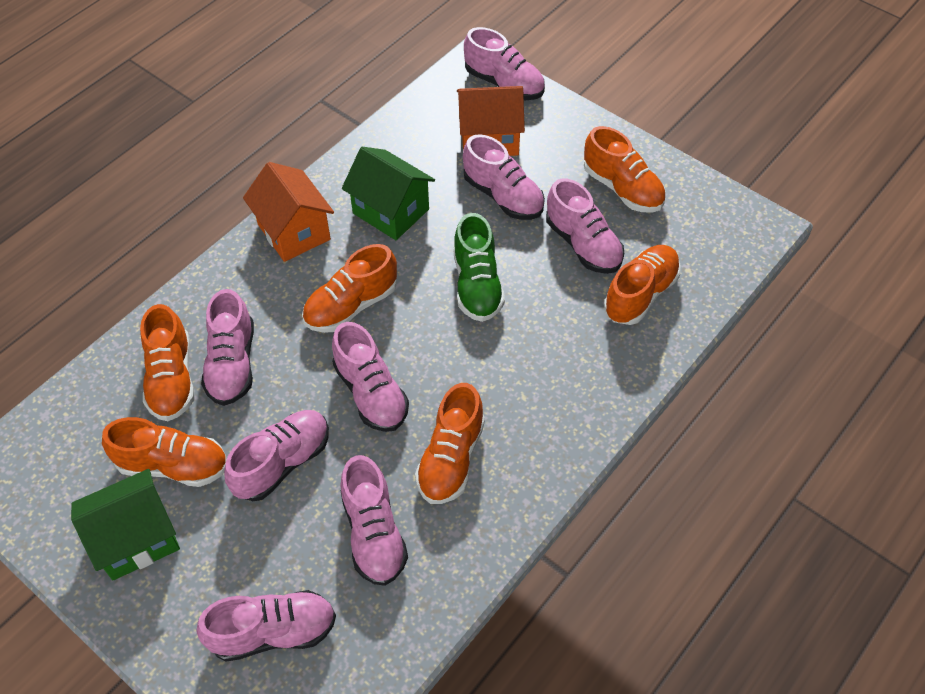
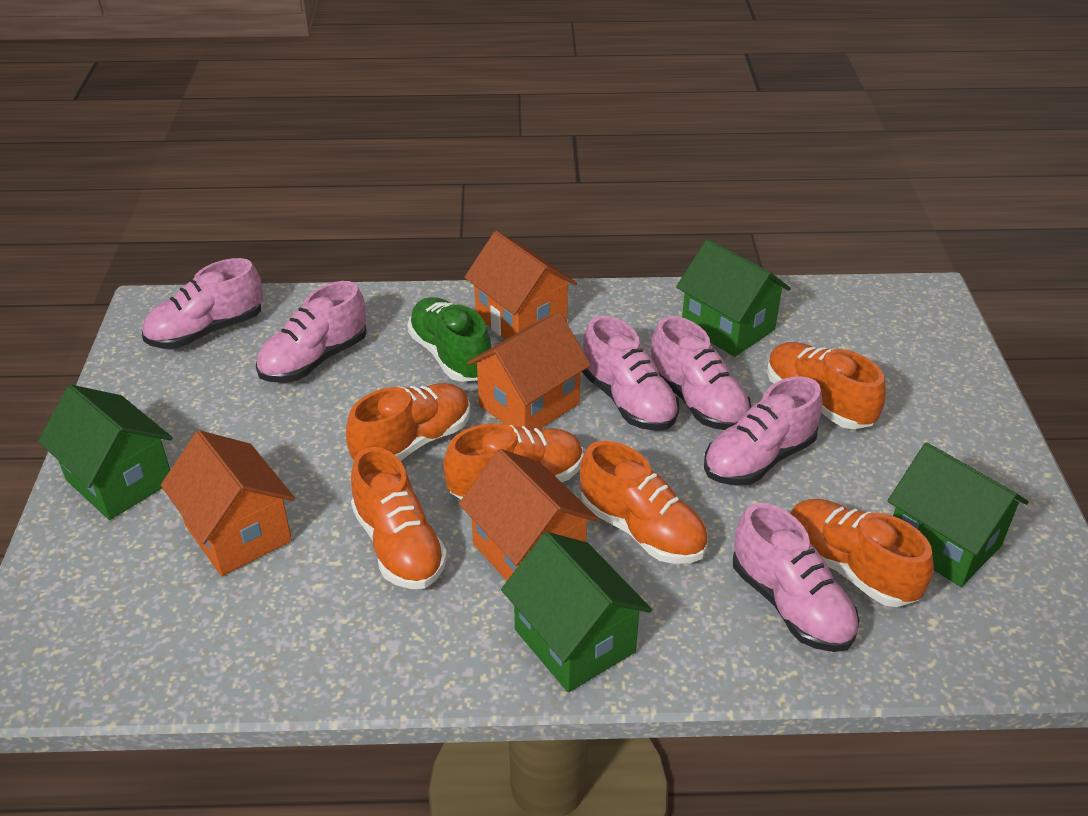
green house: [71,469,180,580] [342,147,435,240] = 2 -> [38,385,173,520] [501,532,652,692] [676,239,791,357] [888,442,1029,587] = 4
orange house: [243,162,334,262] [457,86,525,156] = 2 -> [161,430,295,576] [459,449,599,581] [465,231,577,339] [467,312,591,430] = 4
pink shoe: [197,590,336,662] [201,289,254,406] [224,410,329,501] [332,322,409,432] [341,455,408,586] [463,134,545,220] [464,27,545,100] [546,178,624,274] = 8 -> [142,258,263,349] [256,281,367,383] [582,316,679,431] [651,316,751,430] [704,376,823,486] [733,503,859,652] = 6

